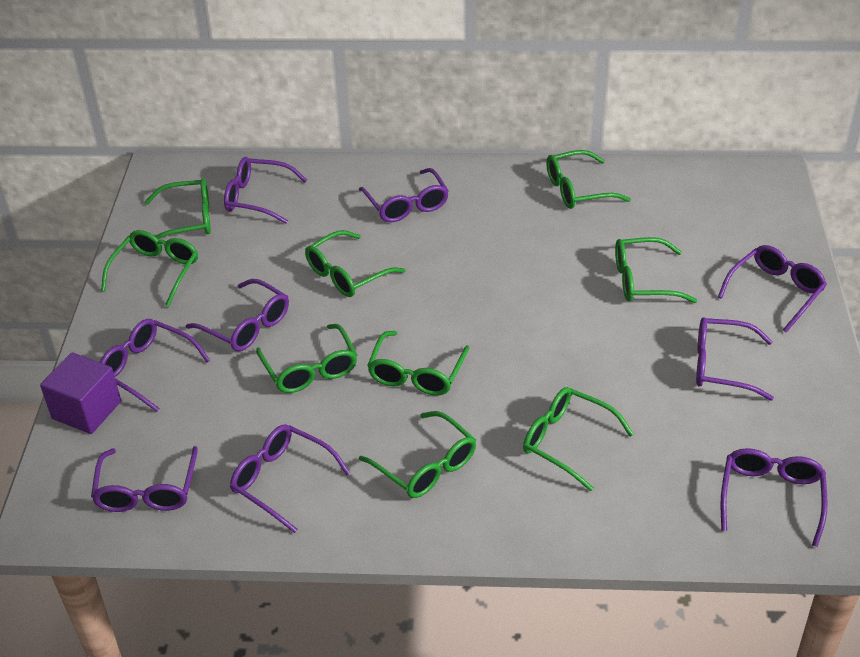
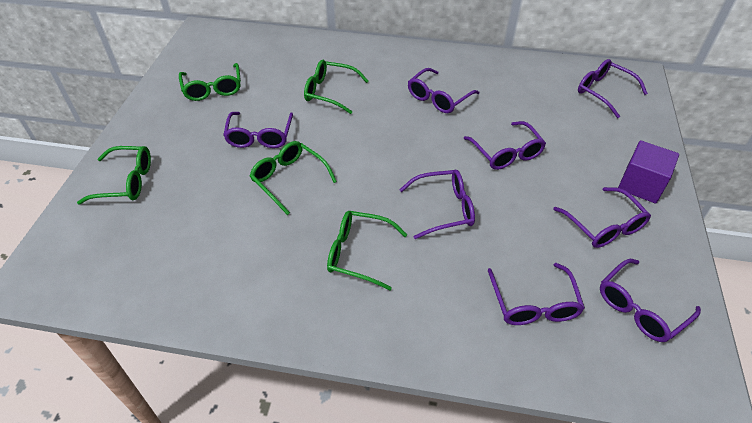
green glasses: [101,230,198,307] [145,178,211,240] [256,324,357,393] [305,230,405,297] [359,411,476,498] [367,331,469,396] [523,387,634,491] [546,150,631,209] [615,237,697,303] = 9 -> [77,146,151,204] [179,63,241,101] [250,141,337,215] [304,60,368,114] [327,211,407,290] = 5
purple glasses: [91,446,198,512] [100,319,210,412] [186,279,289,351] [224,157,307,224] [230,424,350,533] [359,168,449,222] [696,317,774,401] [718,245,827,333] [721,448,828,547] = 9 -> [223,112,293,148] [399,170,475,239] [408,68,479,113] [464,121,546,170] [488,263,585,325] [553,187,651,248] [578,59,648,118] [600,259,701,342] = 8

